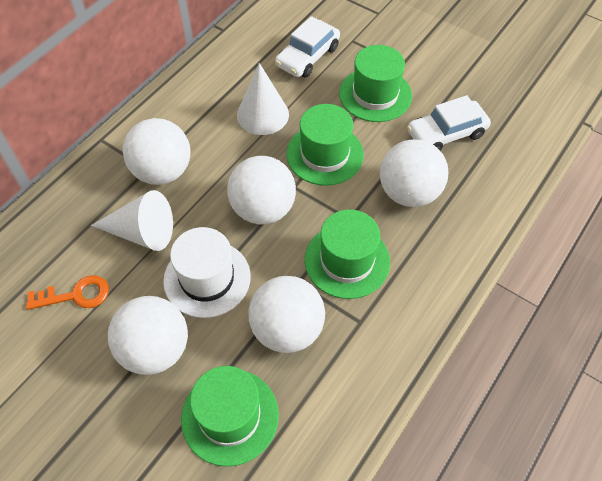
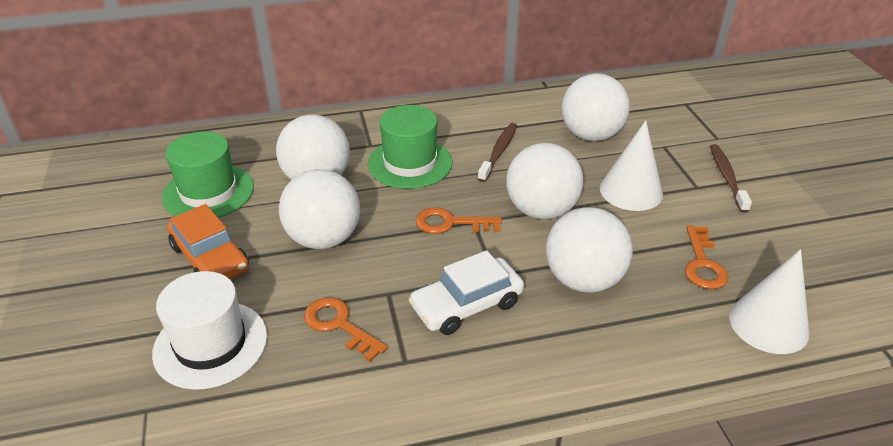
brown toothbrush: none = 0 -> [478,123,517,182] [710,144,752,213] = 2
green hat: [181,366,279,467] [286,104,364,186] [305,209,390,299] [339,45,412,122] = 4 -> [162,132,254,218] [368,105,452,189] = 2
orange car: none = 0 -> [167,204,249,279] = 1
orange key: [26,275,109,310] = 1 -> [304,297,388,362] [415,207,502,234] [685,225,729,289] = 3
white car: [275,16,340,78] [407,95,491,150] = 2 -> [408,250,524,335] = 1

